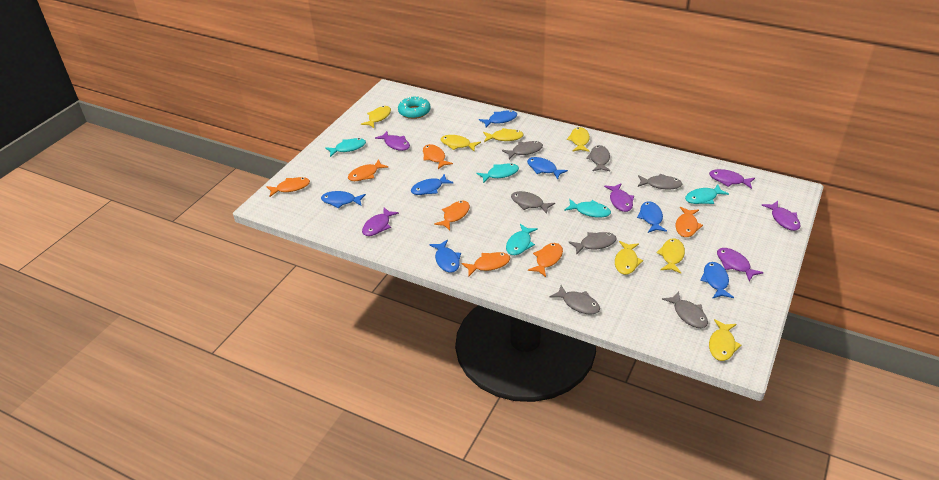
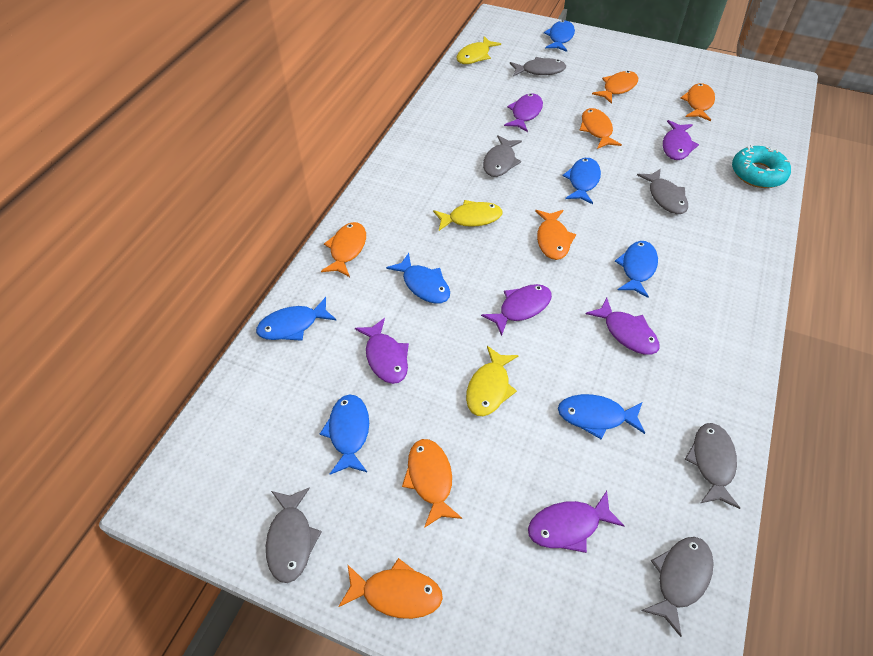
grey fish: [502,141,543,160] [511,191,555,214] [550,285,600,315] [568,232,617,255] [586,145,610,171] [638,174,682,190] [662,291,708,328] = 7 -> [266,487,322,583] [483,135,522,177] [510,57,566,76] [637,168,688,214] [641,537,714,637] [685,423,740,509] = 6
turquoise fish: [325,138,366,157] [476,163,519,184] [506,224,538,255] [564,199,611,218] [685,184,729,204] = 5 -> none = 0
yellow fish: [361,106,391,128] [440,135,481,151] [483,128,524,142] [567,127,590,152] [615,241,643,275] [656,238,685,273] [709,319,742,361] = 7 -> [433,200,503,231] [456,36,501,64] [466,346,519,416] = 3

